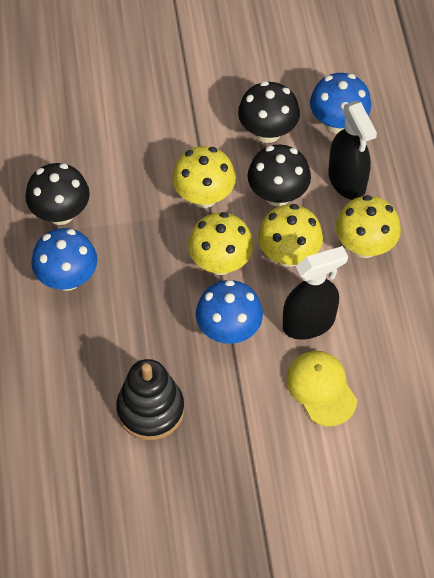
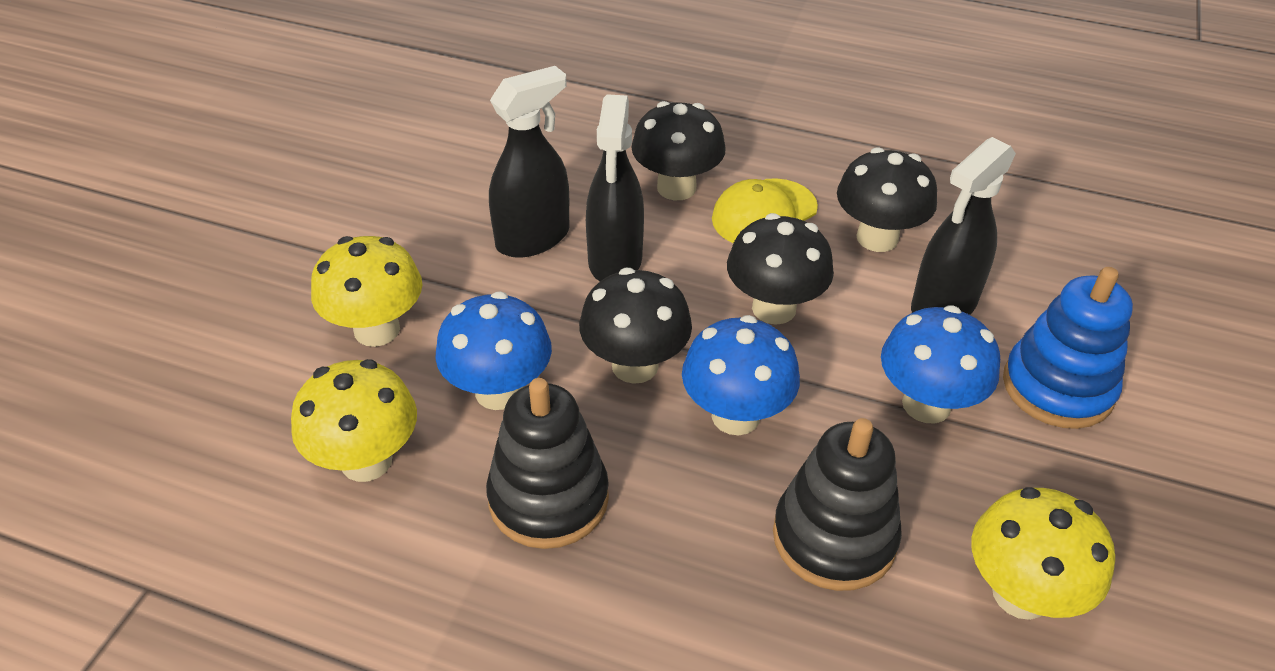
black mushroom: [25,163,90,225] [238,81,300,143] [247,145,311,206] = 3 -> [579,268,692,384] [631,101,726,200] [727,213,834,325] [837,147,937,252] = 4
black spray bottle: [283,246,348,339] [328,101,377,200] = 2 -> [489,66,569,258] [586,94,644,282] [911,137,1016,315] = 3
black stacking toy: [116,359,184,440] = 1 -> [486,378,609,549] [773,418,902,591] = 2
blue stacking toy: none = 0 -> [1003,267,1133,429] = 1
yellow mushroom: [172,146,236,208] [188,212,254,275] [258,204,323,267] [336,195,401,258] = 4 -> [291,359,417,482] [311,236,422,347] [971,487,1115,620] = 3

